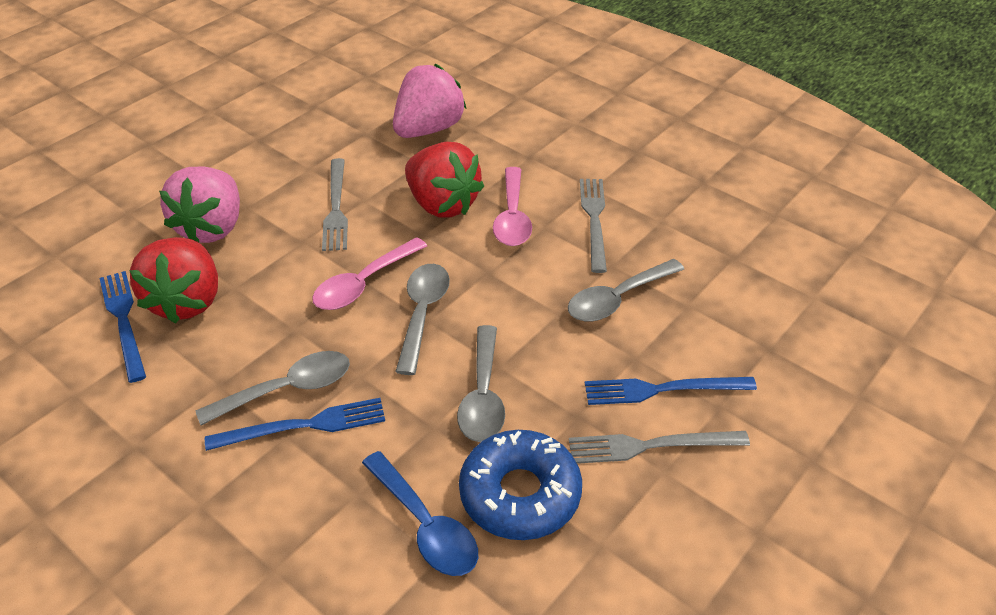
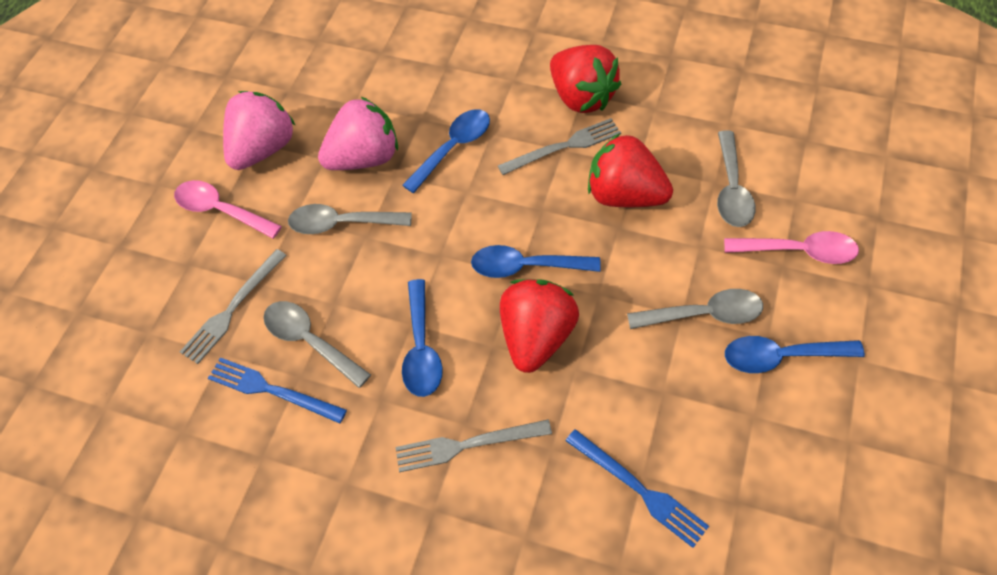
blue donut: [459,430,582,540] = 1 -> none = 0
blue fork: [99,271,146,383] [205,398,385,451] [585,377,757,405] = 3 -> [208,357,347,424] [565,429,709,548] = 2
blue spoon: [362,451,478,576] = 1 -> [402,109,490,193] [402,279,443,397] [471,245,601,278] [725,336,865,373] = 4
red strawberry: [129,237,218,324] [405,142,484,218] = 2 -> [500,279,579,373] [550,45,621,113] [588,133,673,207] = 3

